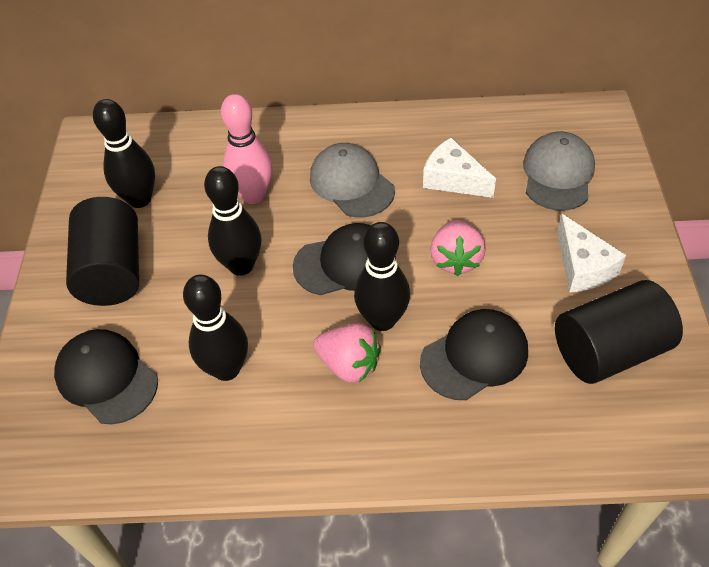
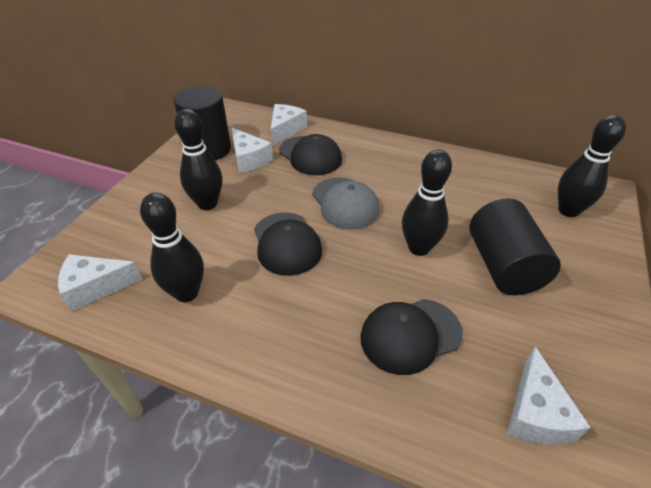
grey cap: [310,143,395,217] [523,131,595,211] = 2 -> [312,178,380,230] = 1
pink bowling pin: [221,94,273,204] = 1 -> none = 0
pink strawberry: [313,323,381,383] [430,220,486,276] = 2 -> none = 0
white cheese: [423,138,496,198] [557,214,626,292] = 2 -> [58,254,142,311] [231,127,273,173] [271,104,307,146] [507,347,590,445] = 4

